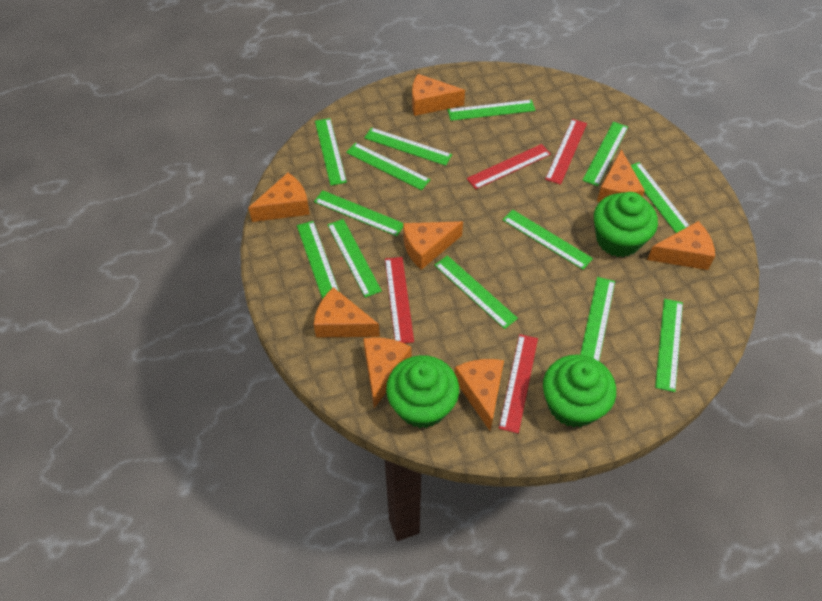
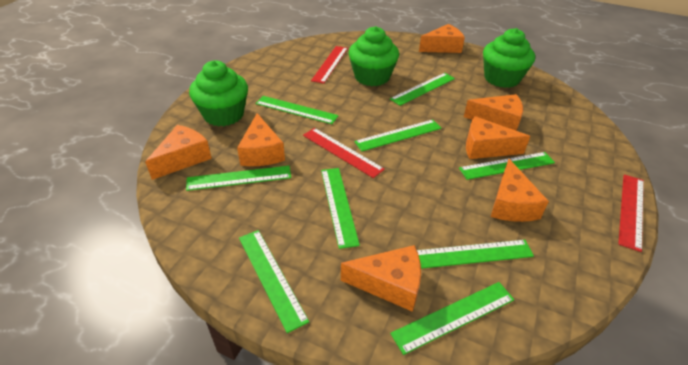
green ruler: [297,221,339,299] [314,190,403,236] [315,118,347,186] [328,219,382,298] [346,142,431,190] [364,127,452,166] [434,255,518,329] [448,100,535,121] [503,210,593,270] [580,277,615,361] [582,122,628,186] [631,162,690,233] [655,299,683,392] = 13 -> [186,166,291,191] [239,230,309,333] [255,96,339,124] [321,168,360,249] [354,119,441,151] [390,73,455,106] [390,282,514,355] [417,240,534,269] [459,152,555,180] = 9
orange cheese: [248,173,310,222] [313,287,380,338] [363,337,412,408] [403,221,463,270] [412,74,465,116] [454,359,504,431] [597,150,645,202] [647,221,715,270] = 8 -> [145,125,212,180] [237,113,285,166] [341,245,421,312] [419,24,465,53] [464,94,523,131] [466,116,531,159] [491,159,549,222] = 7
red ruler: [385,257,414,343] [467,144,551,189] [499,334,538,433] [545,119,587,185] = 4 -> [303,128,385,178] [311,46,348,84] [618,175,644,252] = 3

